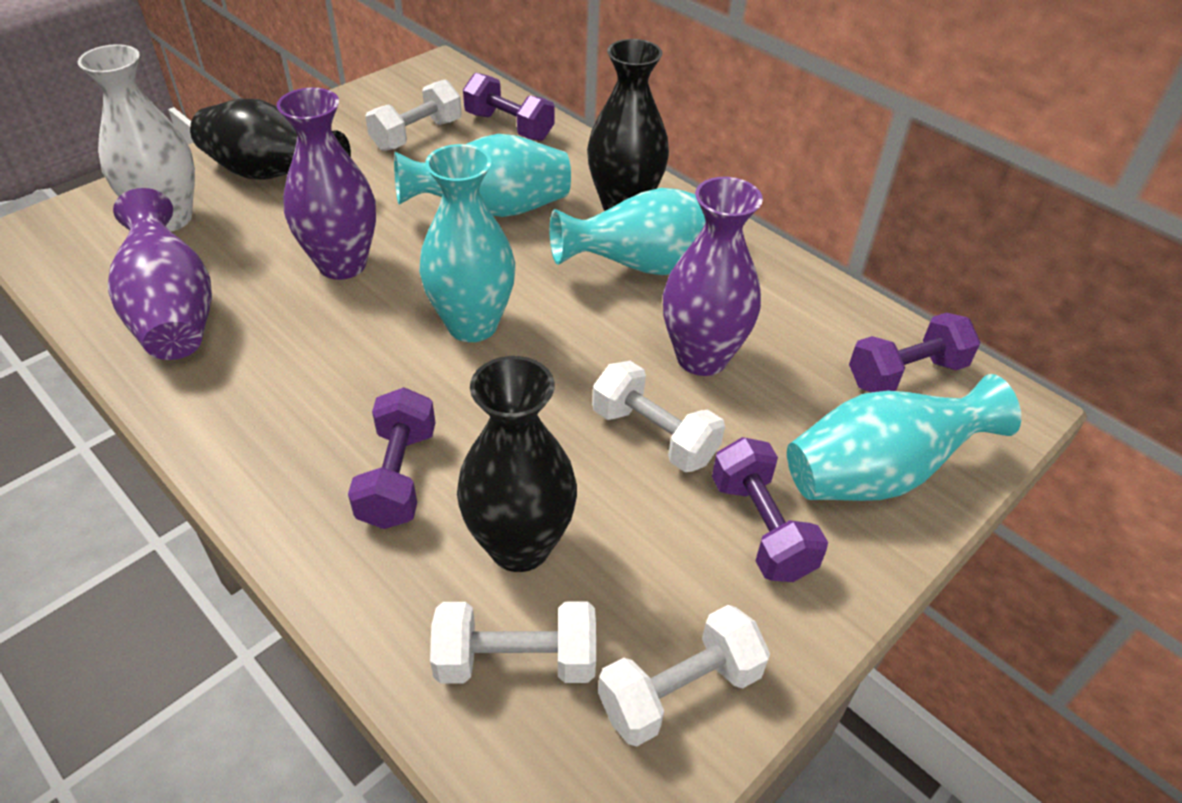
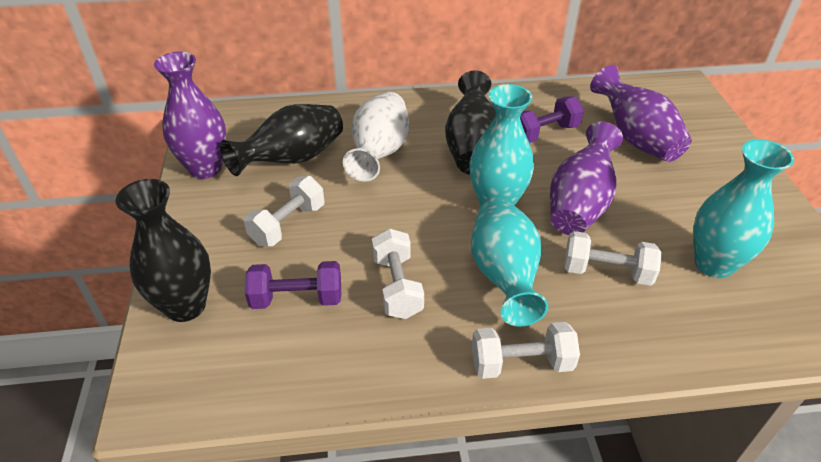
purple dumbbell: [348,387,436,529] [463,73,555,141] [712,437,828,582] [849,313,981,392] = 4 -> [245,261,341,309] [520,96,584,143] = 2
turquoise vase: [394,134,571,217] [419,144,515,342] [550,188,705,275] [787,374,1021,501] = 4 -> [469,84,534,207] [471,198,549,327] [693,139,794,278] = 3

